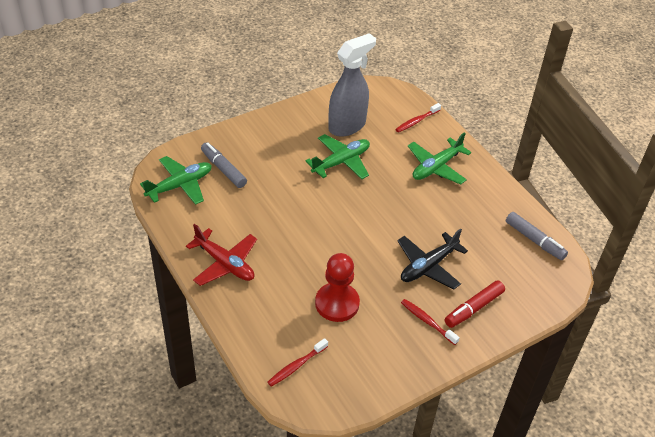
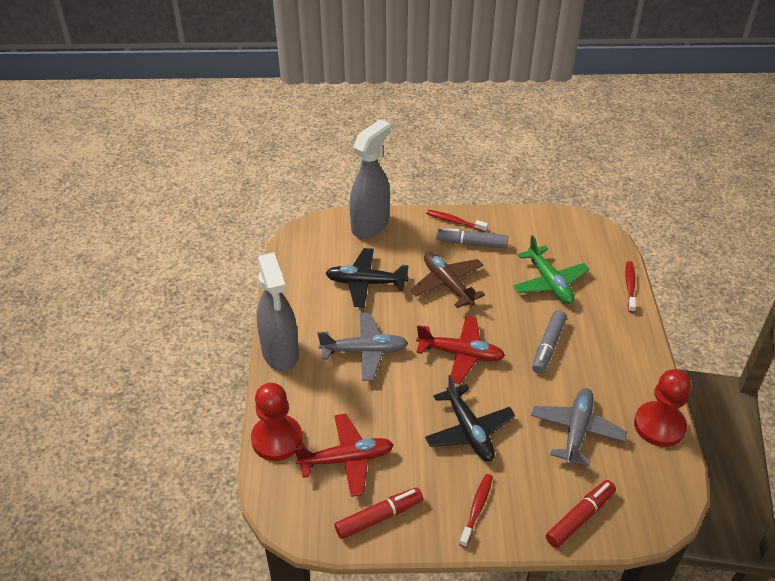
black plane: [397,228,468,289] = 1 -> [326,248,409,308] [425,375,515,461] = 2
brown plane: none = 0 -> [410,252,485,308] = 1
green plane: [140,156,212,205] [305,134,370,179] [408,132,471,185] = 3 -> [513,235,590,304] = 1
grey plane: none = 0 -> [318,313,408,381] [531,388,627,466] = 2
grey spray bottle: [328,33,376,137] = 1 -> [257,252,299,371] [350,119,390,238] = 2
red marker: [445,280,505,328] = 1 -> [335,487,423,539] [546,480,616,548] = 2
red pawn: [315,253,360,322] = 1 -> [251,383,302,461] [634,369,691,447] = 2
red plane: [186,224,257,286] = 1 -> [294,413,394,497] [416,316,505,384] = 2

